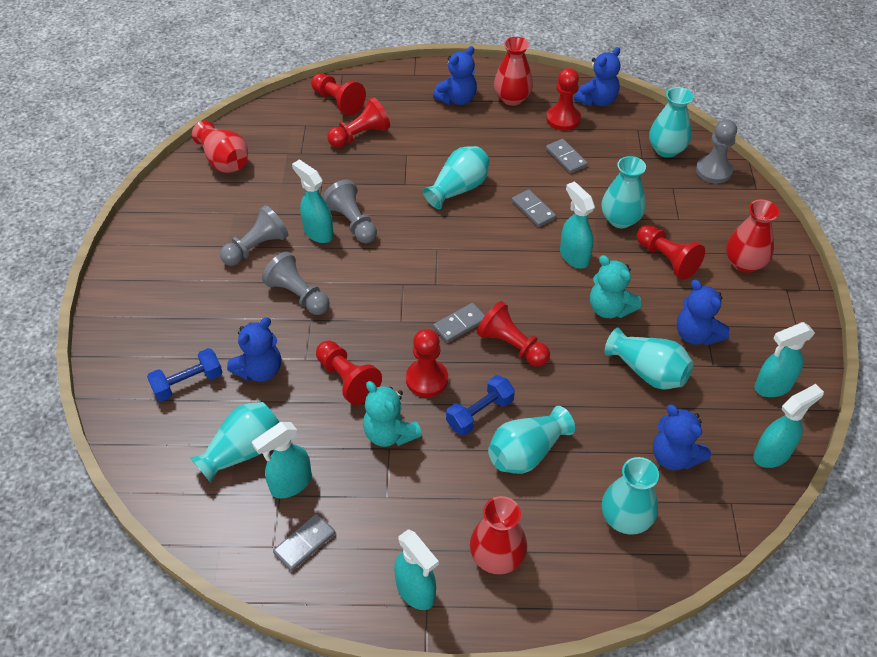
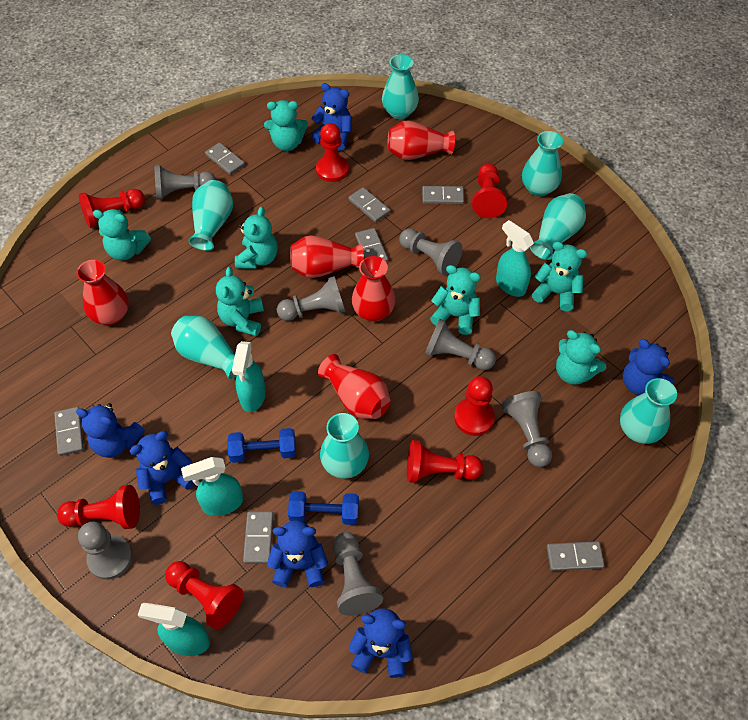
blue teddy bear: [227,317,281,382] [433,46,477,105] [574,47,620,107] [653,405,711,470] [677,279,729,346] = 5 -> [76,403,145,458] [130,431,195,505] [267,520,328,587] [311,83,352,151] [349,608,413,678] [623,339,674,395] = 6
grey domino: [273,513,335,571] [433,303,485,343] [512,190,556,227] [546,139,588,173] = 4 -> [54,407,84,456] [205,143,245,175] [243,511,274,564] [348,187,390,222] [355,228,388,262] [422,186,464,204] [547,541,605,571] = 7
grey pawn: [220,205,289,266] [262,252,330,315] [322,180,377,243] [696,119,737,183] = 4 -> [78,521,133,580] [154,165,216,200] [277,276,346,321] [333,532,383,616] [399,228,463,276] [425,319,496,370] [501,391,552,467] = 7
red vase: [192,120,248,173] [470,496,527,575] [494,37,533,106] [726,200,779,273] = 4 -> [77,260,129,325] [290,235,364,278] [318,354,391,419] [352,256,395,322] [388,121,455,160] = 5
turquoise spray bottle: [252,422,312,498] [292,160,334,243] [394,529,439,610] [560,181,595,268] [754,322,815,397] [754,384,824,468] = 6 -> [138,603,210,656] [181,457,243,516] [232,341,266,412] [496,220,534,297] = 4
turquoise teddy bear: [363,381,422,447] [590,255,641,318] = 2 -> [93,209,151,261] [216,267,264,336] [235,207,278,269] [264,100,308,151] [430,265,481,335] [532,241,587,312] [556,330,606,385] = 7

